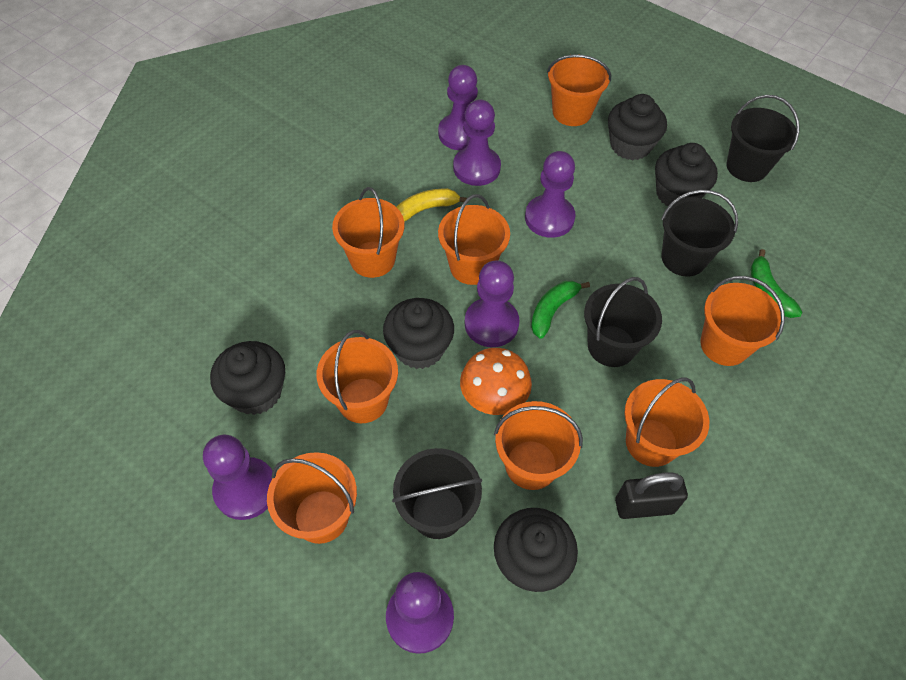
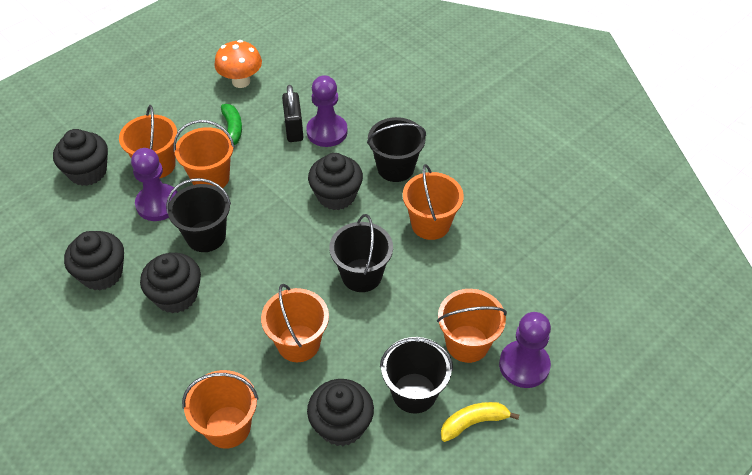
green banana: [531,281,590,339] [750,249,803,318] = 2 -> [221,104,242,146] = 1
orange bucket: [267,452,357,544] [316,330,398,423] [332,187,404,278] [438,194,510,285] [494,401,583,490] [547,54,611,126] [624,377,709,467] [700,276,785,366] = 8 -> [119,105,177,178] [173,120,235,188] [182,370,258,449] [261,284,329,362] [403,164,464,240] [437,289,507,363] = 6
purple pawn: [203,435,272,520] [386,572,454,654] [438,65,478,151] [453,99,501,186] [465,261,520,347] [525,151,576,238] = 6 -> [131,148,178,221] [306,75,348,147] [499,312,551,388] = 3

